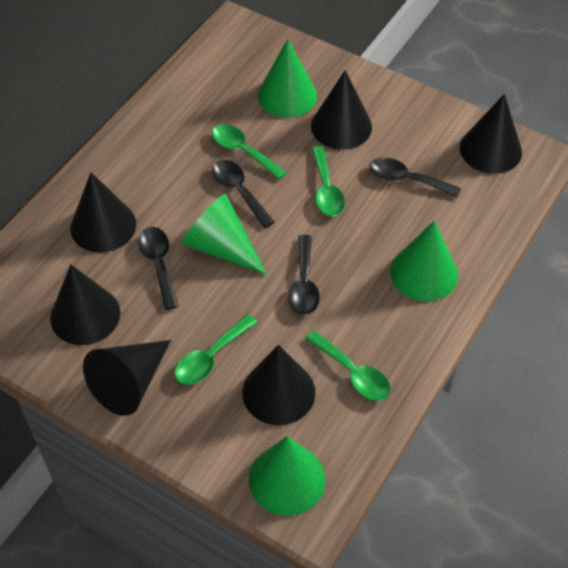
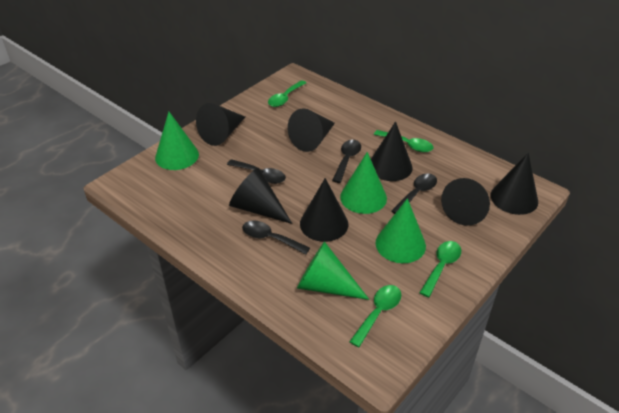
black cone: [50,264,120,345] [71,172,136,253] [83,340,171,416] [242,345,315,425] [311,70,372,149] [460,94,522,174] = 6 -> [196,103,245,146] [229,168,292,224] [288,108,335,152] [300,178,348,242] [371,121,413,181] [441,178,490,226] [491,153,538,215] = 7

